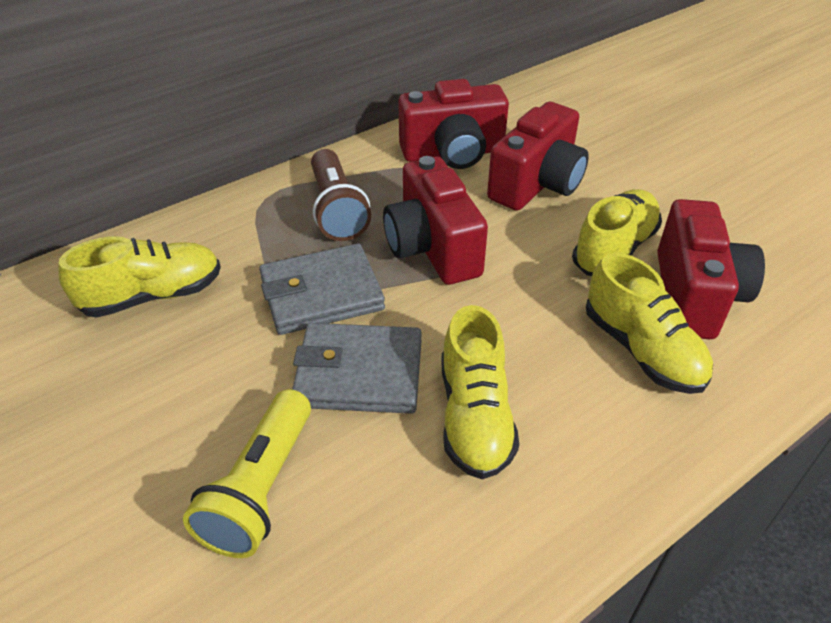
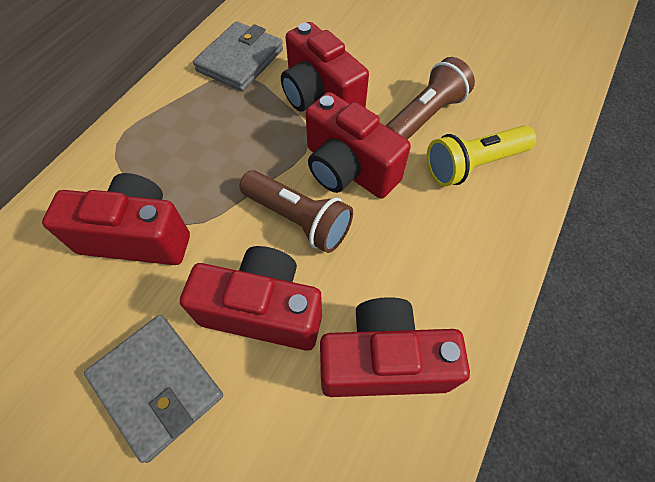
brown flashlight: [311,149,371,241] = 1 -> [239,170,353,253] [386,57,475,140] = 2
red camera: [383,156,488,285] [398,79,509,169] [487,102,589,211] [657,199,765,339] = 4 -> [42,173,190,265] [180,246,322,351] [281,22,369,111] [306,92,411,199] [320,297,470,397] = 5
yellow shoe: [58,236,221,318] [442,305,519,479] [572,189,662,276] [586,253,713,394] = 4 -> none = 0

